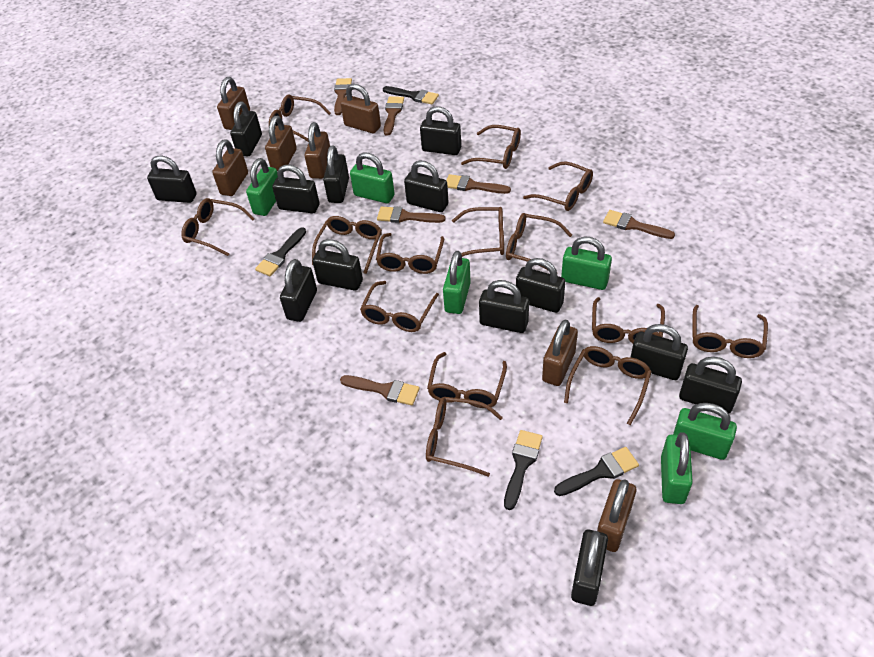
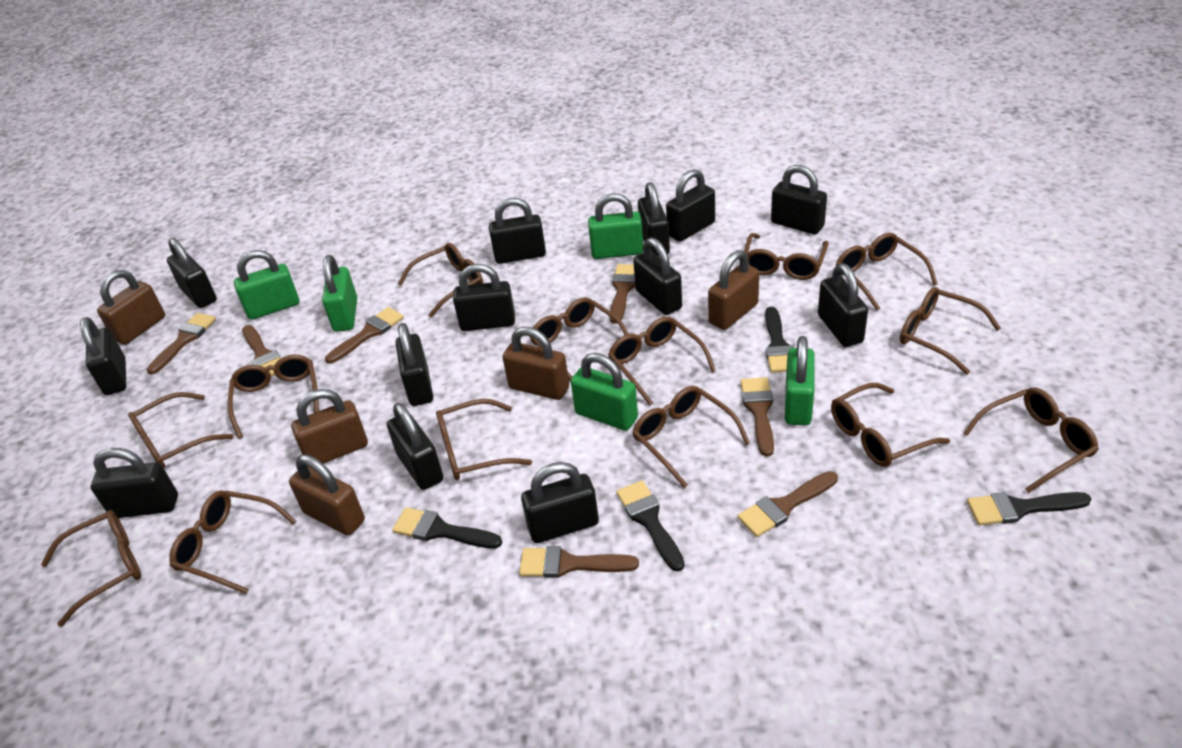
brown brush: [334,78,352,115] [340,375,420,405] [377,206,446,223] [384,96,404,136] [446,174,511,194] [603,210,675,239] = 6 -> [147,313,216,375] [242,325,281,376] [325,307,404,364] [519,546,639,578] [610,264,635,324] [738,471,838,537] [741,377,774,457] = 7
brown padlock: [212,139,248,196] [217,77,250,130] [265,116,297,171] [304,122,330,179] [340,84,381,133] [542,319,578,386] [597,479,636,552] = 7 -> [97,270,165,345] [289,454,365,535] [291,389,368,464] [502,327,569,400] [708,250,759,330] = 5
green padlock: [246,158,278,216] [350,152,395,203] [443,251,471,314] [561,236,612,290] [661,432,693,504] [673,403,737,460] = 6 -> [234,250,300,320] [322,255,357,332] [571,353,638,431] [588,193,643,259] [785,336,815,426] = 5

